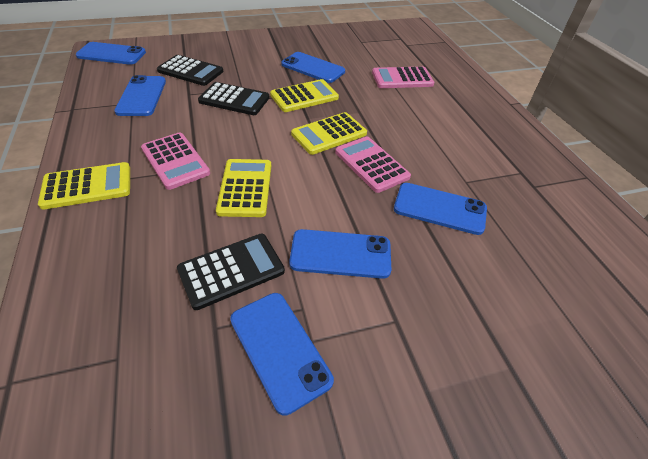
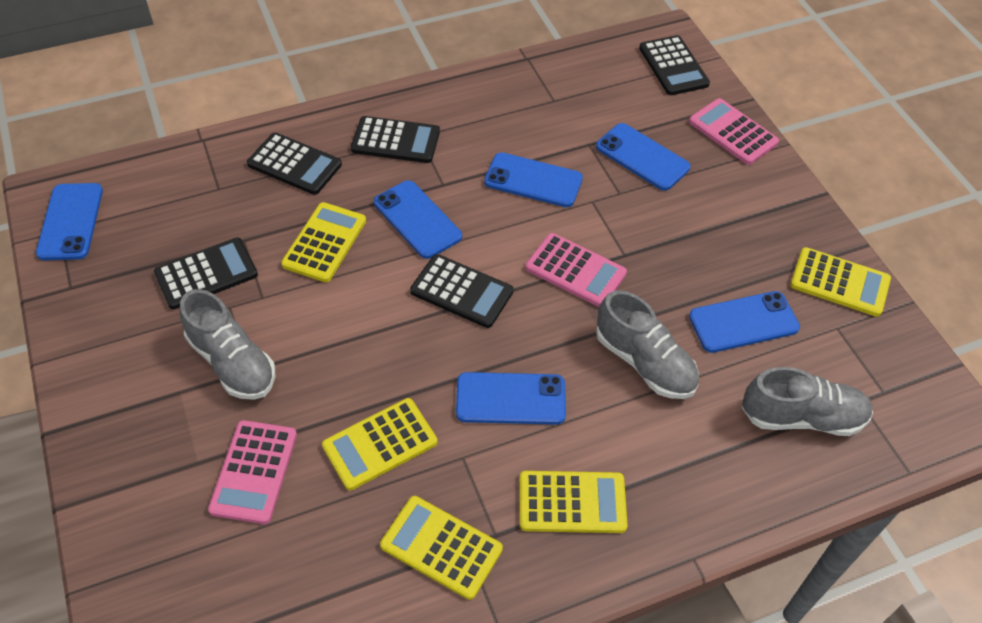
black calculator: [157,55,224,86] [177,234,285,310] [198,82,269,115] = 3 -> [154,238,258,309] [247,133,342,195] [351,116,440,163] [410,254,513,328] [639,35,710,95] = 5
grey shoe: none = 0 -> [180,289,275,400] [596,290,699,399] [742,367,873,436] = 3
yellow calculator: [38,162,130,210] [216,159,271,217] [270,79,339,112] [291,112,367,155] = 4 -> [281,202,366,282] [322,398,437,490] [380,496,503,600] [520,471,628,533] [790,247,891,317] = 5

